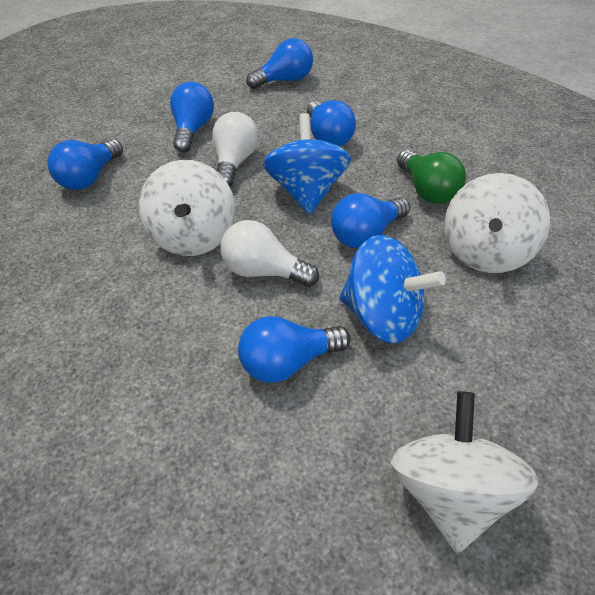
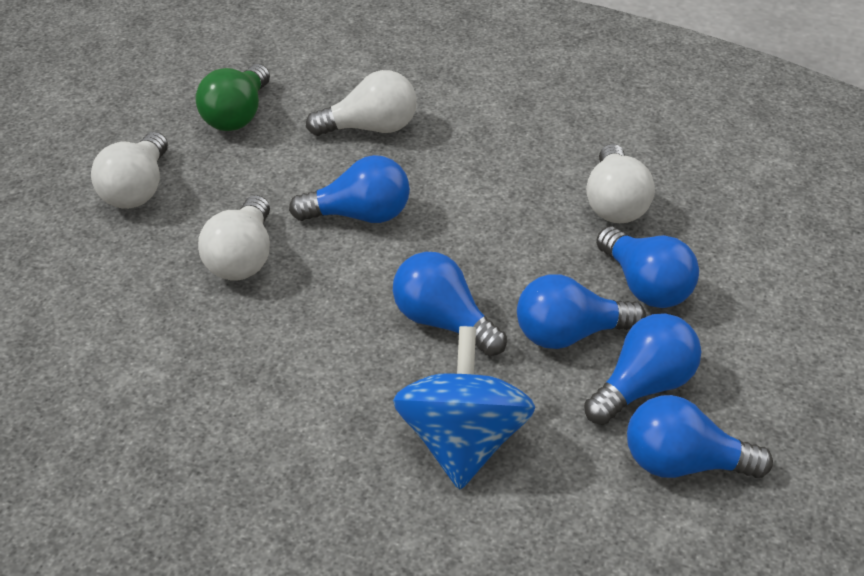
blue spinning top: [263,113,351,214] [340,235,446,343] = 2 -> [393,326,536,489] = 1
white light bulb: [212,112,259,187] [220,220,319,287] = 2 -> [91,132,168,209] [198,195,270,281] [306,70,417,136] [586,144,655,223] = 4
white spinning top: [139,160,235,256] [391,391,539,553] [444,173,550,273] = 3 -> none = 0

